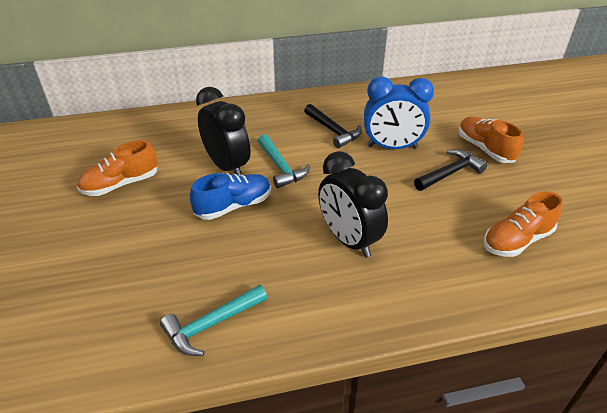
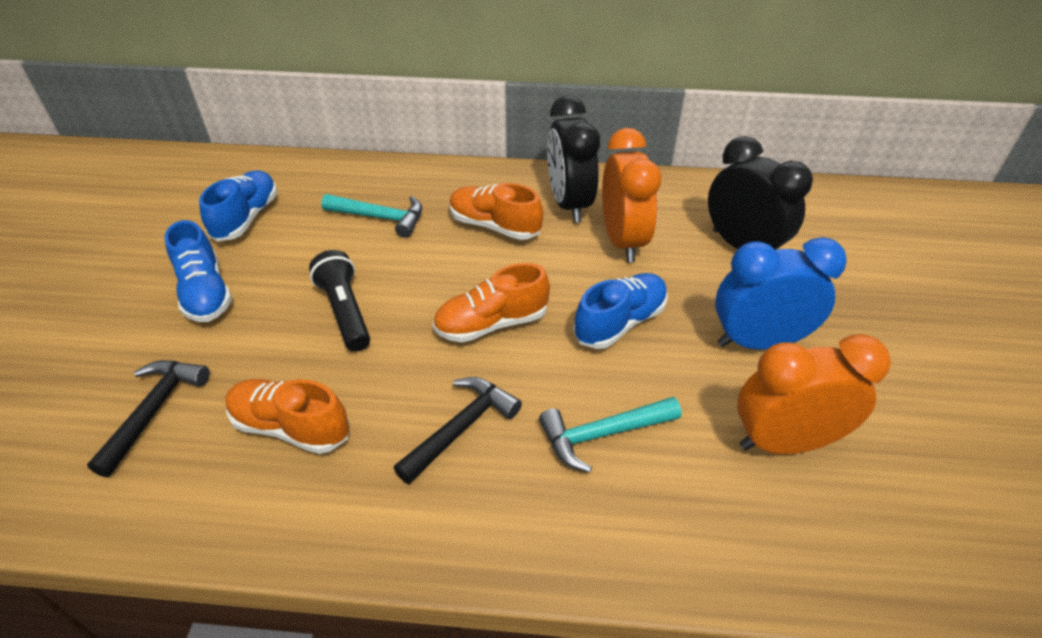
black flashlight: none = 0 -> [309,250,370,352] = 1
blue shoe: [189,173,271,220] = 1 -> [165,220,232,322] [199,170,277,242] [573,273,668,349] = 3
orange clock: none = 0 -> [602,128,661,262] [737,334,891,454] = 2

